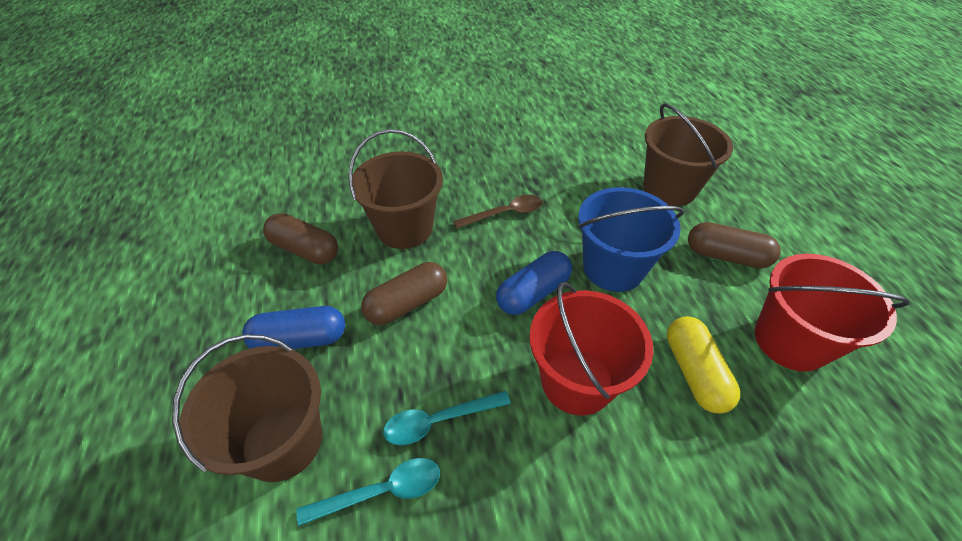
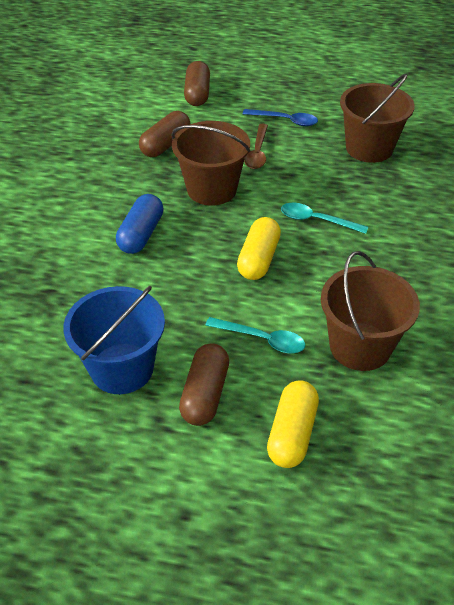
blue capsule: [242,306,345,349] [496,251,572,315] = 2 -> [116,194,164,254] = 1
blue spoon: none = 0 -> [243,109,318,126] = 1
red bucket: [529,282,653,415] [755,254,910,372] = 2 -> none = 0
yellow capsule: [667,316,740,413] = 1 -> [237,217,281,280] [267,380,319,468] = 2

